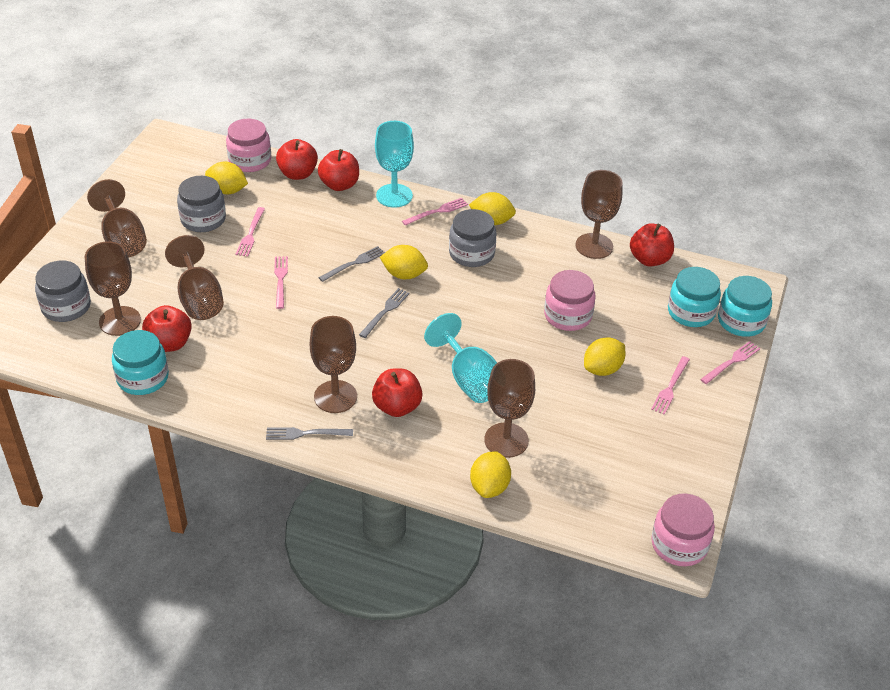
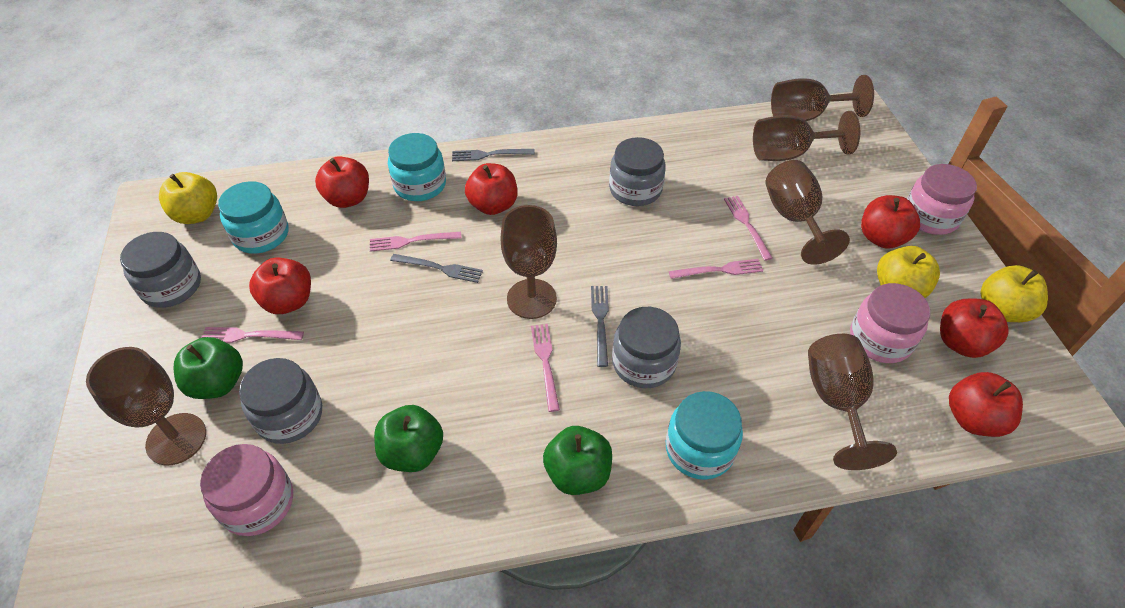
green apple: none = 0 -> [174,337,243,399] [374,405,443,472] [543,426,612,495] = 3
grey jar: [35,260,91,322] [177,176,226,232] [449,209,496,267] = 3 -> [120,232,201,308] [239,358,322,444] [609,137,666,206] [612,307,681,388] = 4
red apple: [142,305,192,352] [276,139,318,180] [318,149,359,191] [372,368,423,417] [630,223,674,267] = 5 -> [249,257,311,314] [315,156,369,208] [465,163,517,215] [861,195,920,249] [940,298,1009,358] [949,372,1023,437] = 6
turquoise goblet: [375,121,414,208] [424,313,497,403] = 2 -> none = 0
yellow apple: none = 0 -> [159,172,217,224] [877,246,940,298] [981,265,1048,322] = 3
yellow lemon: [205,162,248,194] [380,245,428,279] [469,192,516,225] [470,451,511,498] [584,337,626,376] = 5 -> none = 0

